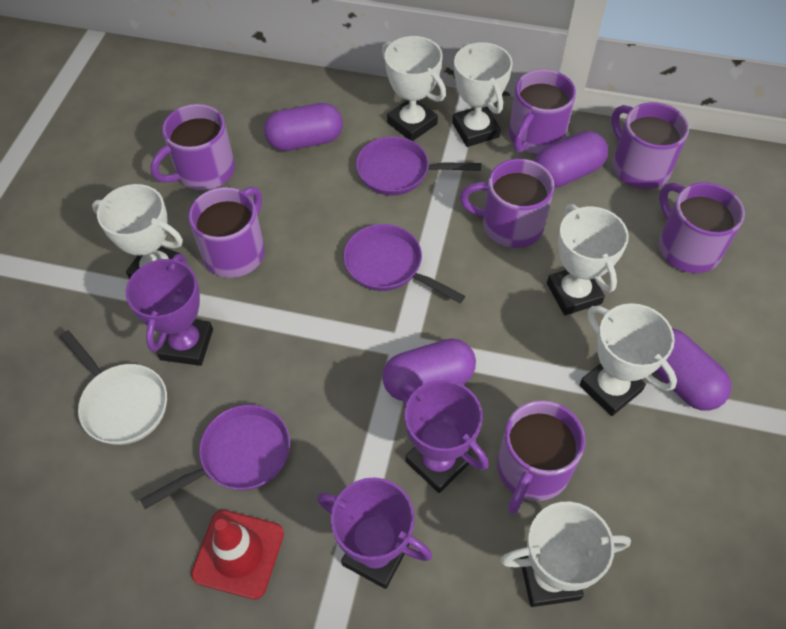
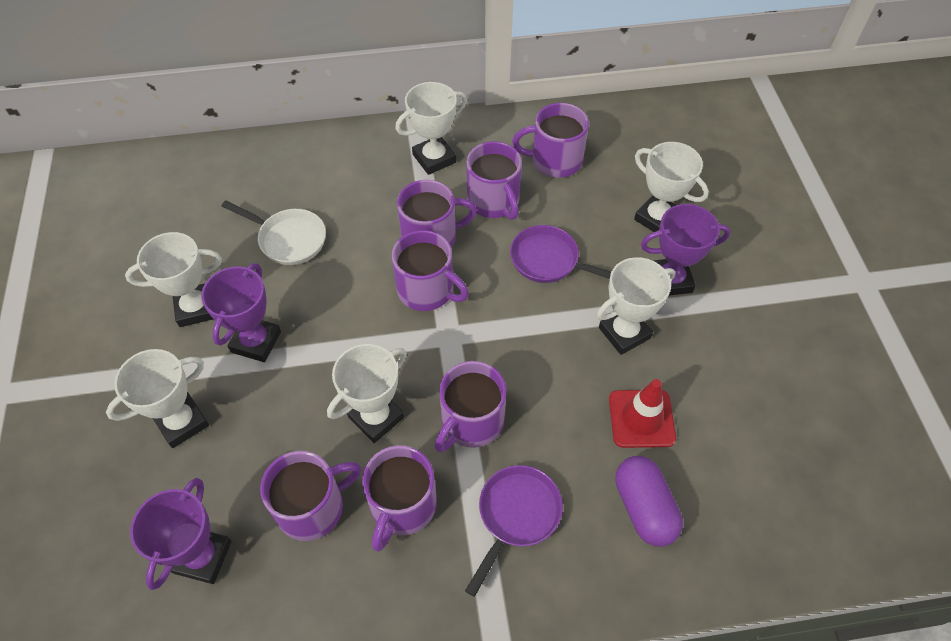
purple capsule: [264,103,343,151] [382,338,476,401] [534,131,608,188] [654,328,731,411] = 4 -> [615,456,683,547] = 1
purple pan: [140,405,290,509] [343,224,465,303] [356,137,481,195] = 3 -> [465,465,563,597] [510,225,611,283] = 2

